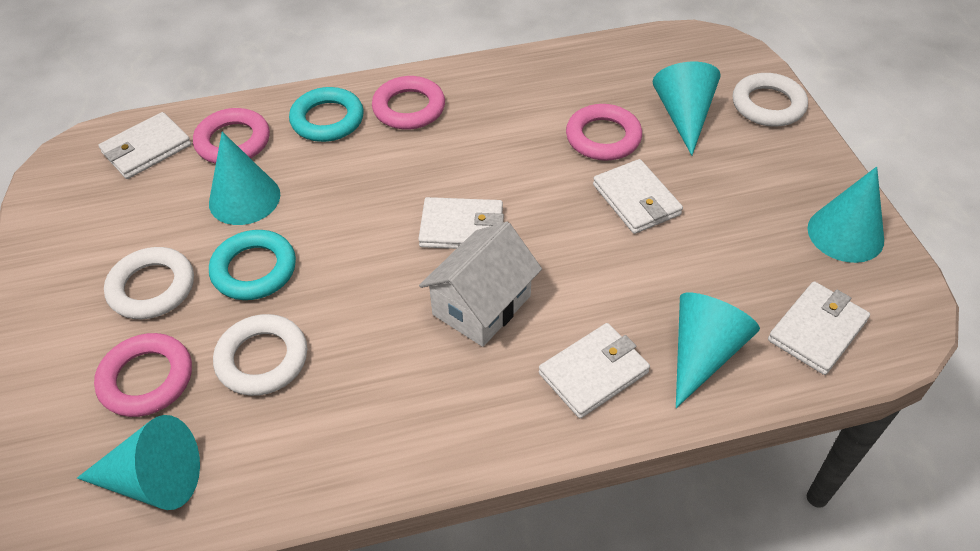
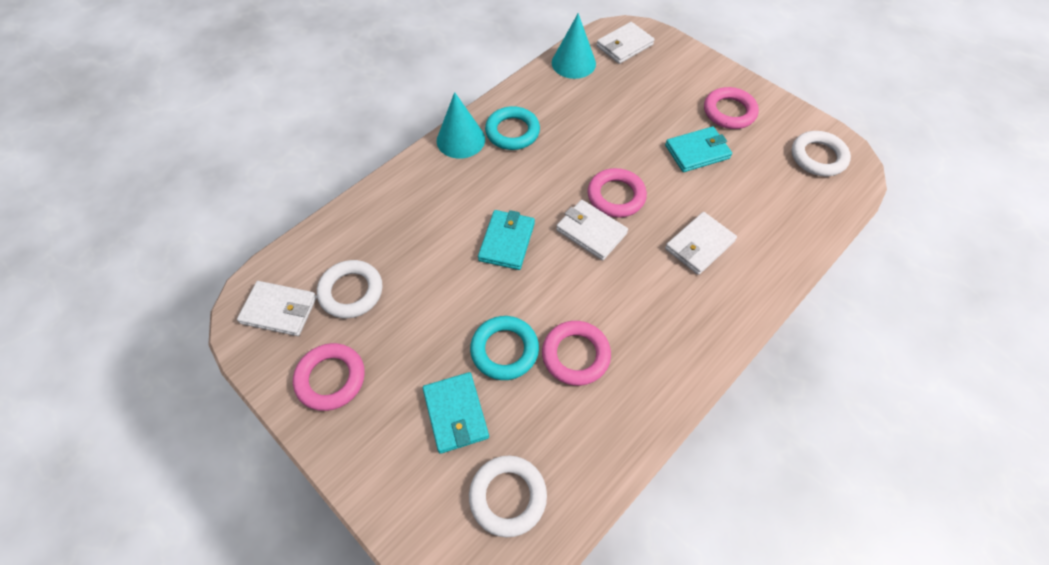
turquoise cone: [77,415,200,510] [209,132,280,225] [653,62,720,156] [676,293,760,408] [807,166,884,263] = 5 -> [437,92,485,159] [552,13,596,79] = 2
turquoise wallet: none = 0 -> [423,372,489,454] [478,210,535,270] [665,126,732,172] = 3
white house: [419,222,542,347] = 1 -> none = 0
white wallet: [98,112,191,179] [418,197,504,249] [539,323,650,418] [593,159,683,234] [768,281,870,375] = 5 -> [237,281,317,336] [556,200,628,260] [597,22,655,64] [665,212,737,275] = 4

